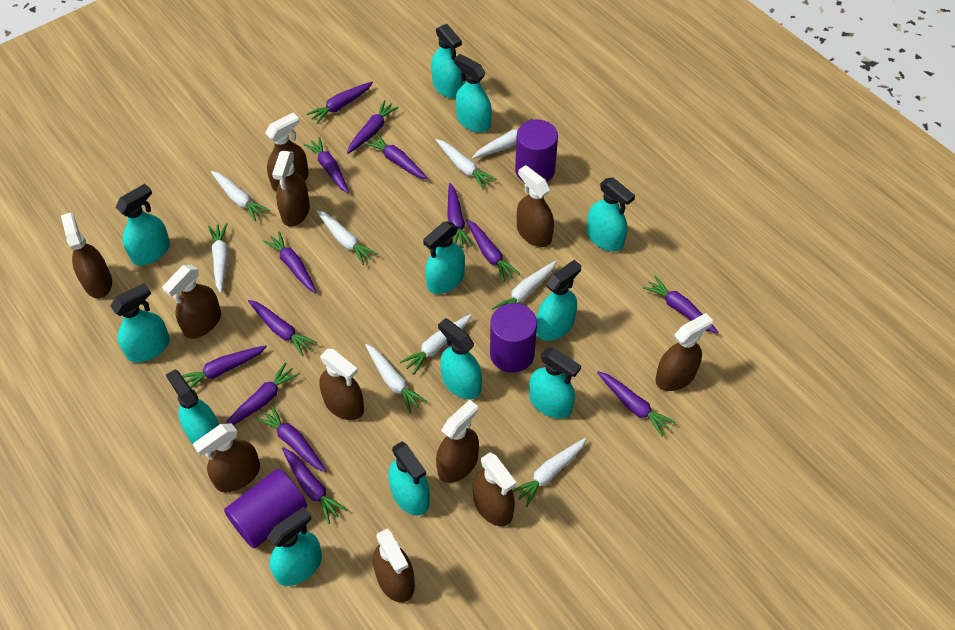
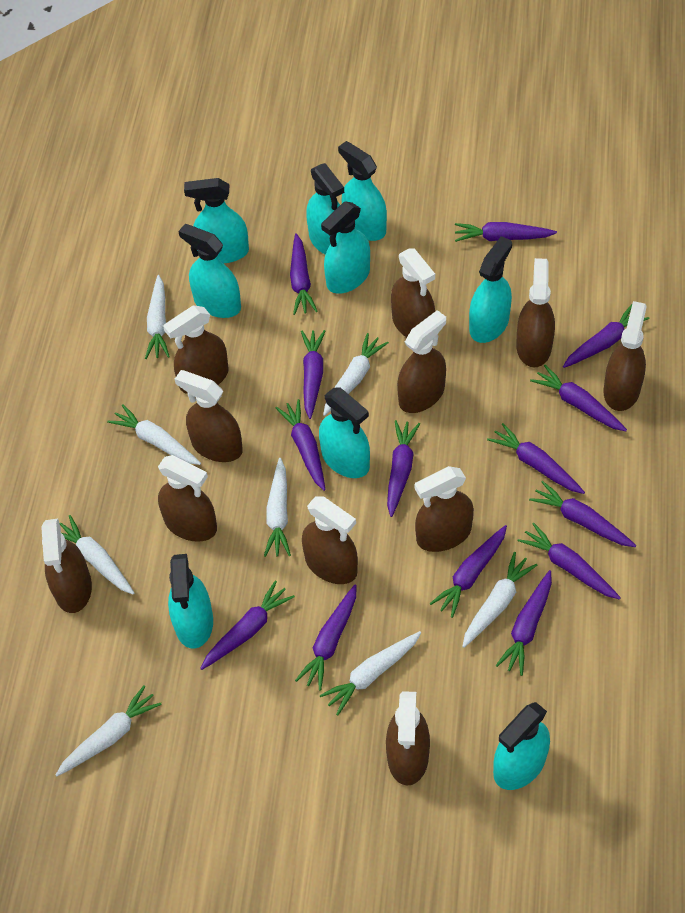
purple cylinder: [224,468,307,548] [490,303,537,373] [515,119,558,182] = 3 -> none = 0
turquoise spray bottle: [110,283,170,363] [115,184,170,265] [166,369,219,452] [268,507,322,586] [388,441,430,516] [423,221,465,294] [431,24,463,98] [438,318,482,399] [454,54,492,133] [529,348,581,419] [536,260,581,341] [587,177,635,251] = 12 -> [168,554,213,649] [178,224,241,318] [184,178,249,263] [306,163,344,255] [319,387,370,478] [321,202,370,294] [338,141,387,241] [469,236,512,343] [493,702,550,790] = 9
white carrot: [208,223,228,293] [211,171,270,221] [317,210,378,265] [365,344,427,413] [400,314,472,375] [436,139,496,189] [472,119,532,159] [492,261,557,310] [512,438,587,507] = 9 -> [56,685,162,776] [60,515,134,594] [107,404,201,465] [145,275,170,359] [264,458,291,557] [320,631,421,715] [323,333,389,416] [462,552,537,648] = 8

